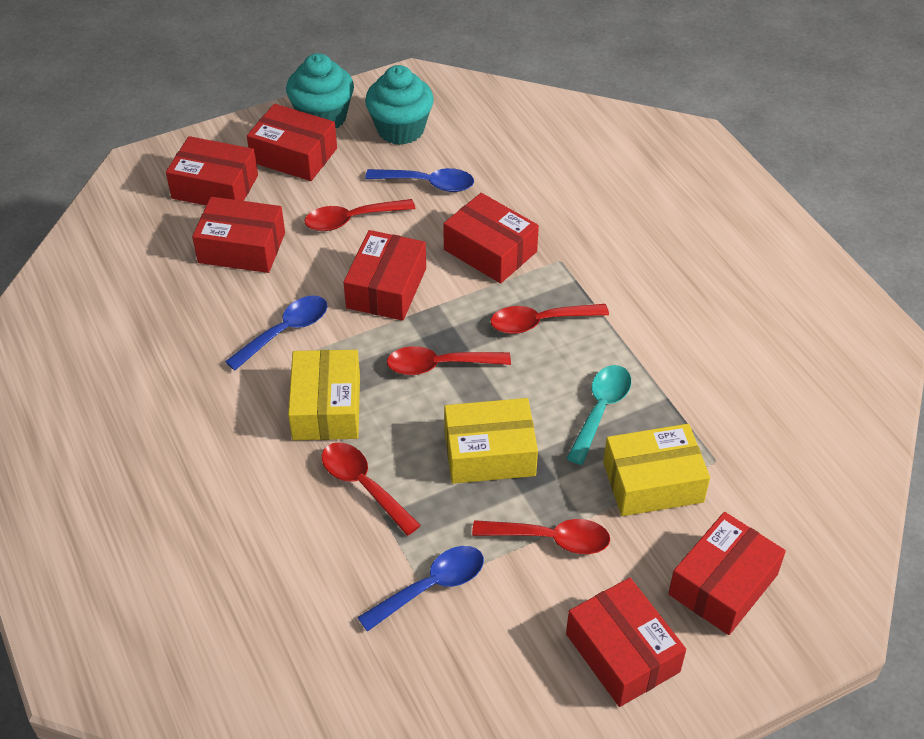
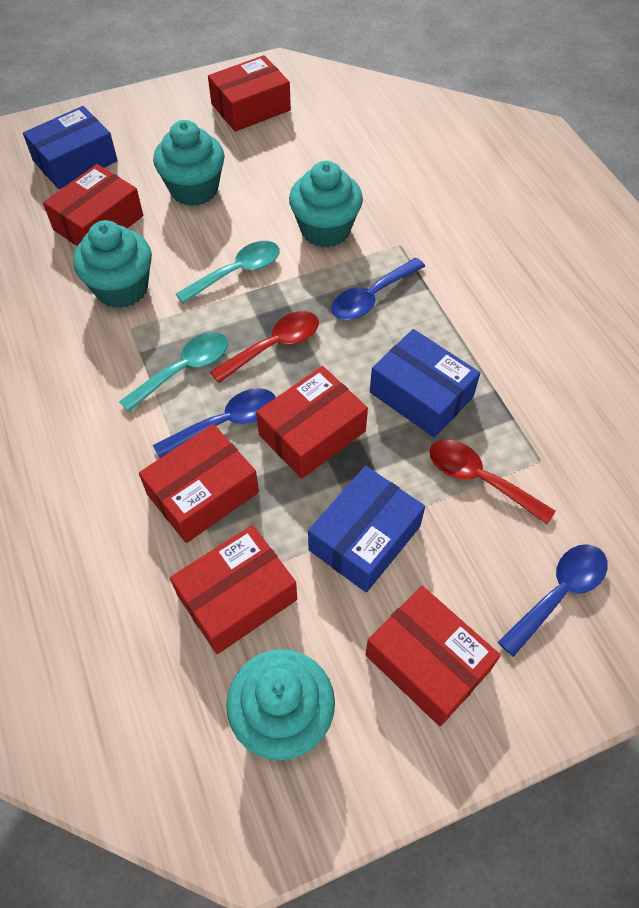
blue box: none = 0 -> [23,106,118,189] [308,466,425,592] [370,329,480,438] = 3
red box: [166,136,258,205] [192,197,285,273] [247,104,337,181] [343,230,426,321] [443,193,539,283] [566,578,686,707] [668,512,786,635] = 7 -> [43,164,143,246] [139,424,259,543] [170,525,297,654] [208,55,291,132] [256,366,368,479] [365,586,501,727] = 6
red spoon: [305,199,415,231] [322,442,421,536] [387,346,511,375] [472,519,610,554] [491,304,609,334] = 5 -> [210,311,319,383] [430,440,556,524] = 2
turquoise cupcake: [286,53,354,129] [365,65,434,145] = 2 -> [73,220,152,308] [153,120,225,206] [226,649,335,760] [289,161,363,247] = 4
turquoise spoon: [566,365,631,465] = 1 -> [119,332,228,412] [176,241,280,304] = 2
yellow box: [288,350,360,440] [444,398,538,484] [603,424,710,516] = 3 -> none = 0

